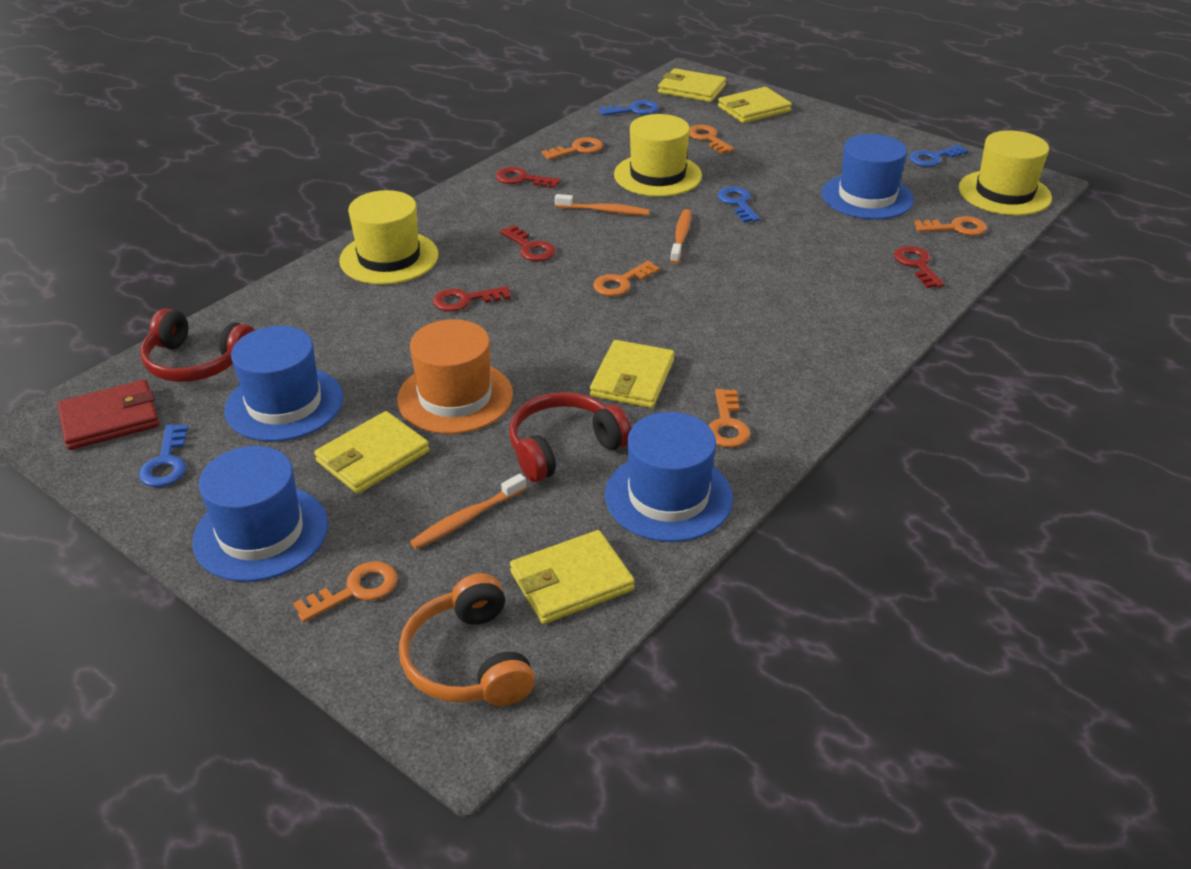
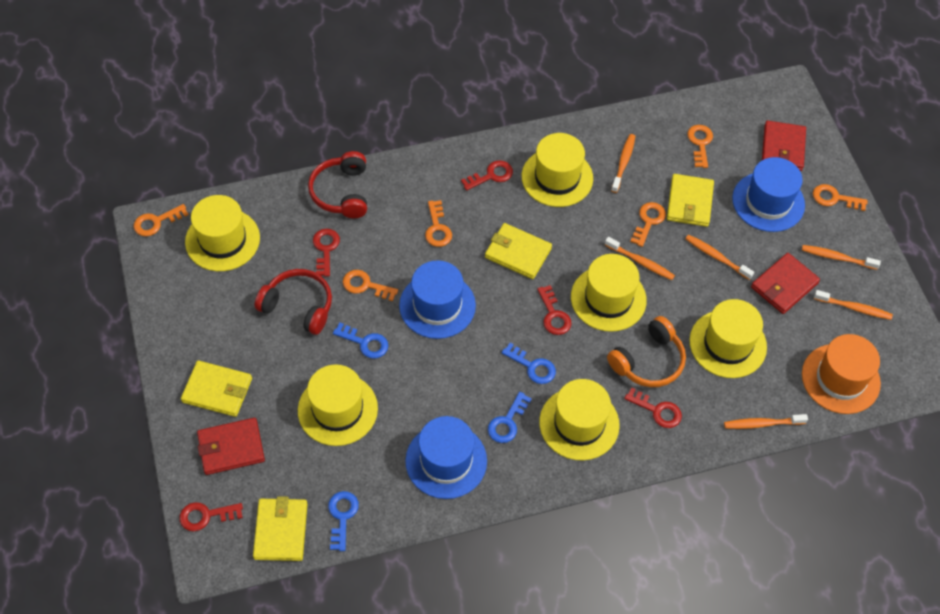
blue hat: [192,446,328,582] [224,326,343,442] [605,412,733,542] [822,134,914,220] = 4 -> [399,260,476,339] [405,416,487,499] [732,157,805,232] = 3
orange toothbrush: [410,474,527,549] [555,194,650,216] [670,209,691,264] = 3 -> [605,237,675,280] [611,134,635,193] [685,235,754,280] [724,414,808,429] [802,245,881,270] [814,290,893,320] = 6
red key: [433,286,511,312] [496,167,561,189] [500,225,556,261] [894,246,945,288] = 4 -> [179,502,243,531] [313,229,340,277] [461,160,513,191] [537,285,572,335] [624,388,682,428] = 5
red wallet: [58,380,159,450] = 1 -> [197,418,265,475] [751,253,820,314] [762,121,806,171] = 3
yellow hat: [339,190,438,285] [614,114,702,197] [958,130,1052,216] = 3 -> [185,195,260,271] [298,364,378,446] [522,133,593,207] [539,379,620,460] [571,254,647,332] [690,299,767,378] = 6
yellow wallet: [314,411,430,494] [510,530,635,624] [590,340,675,408] [658,68,726,102] [718,87,792,123] = 5 -> [181,360,252,417] [253,496,308,561] [485,223,552,279] [667,174,714,227] = 4

